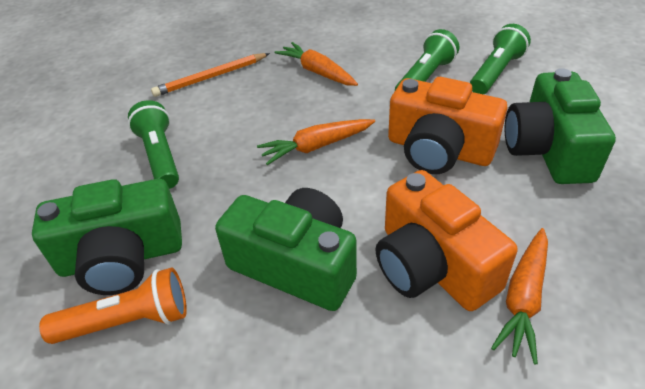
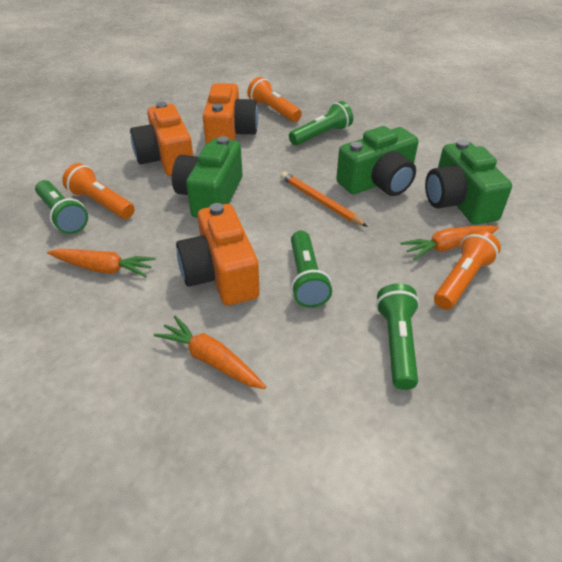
green flashlight: [128,100,179,189] [395,29,459,90] [470,24,531,94] = 3 -> [35,180,88,234] [289,101,353,146] [291,231,332,308] [376,283,420,390] = 4
orange camera: [375,170,517,311] [388,77,508,174] = 2 -> [130,102,193,176] [176,203,260,305] [203,83,258,144] = 3
orange flashlight: [39,267,187,344] = 1 -> [62,163,135,219] [247,77,302,122] [434,230,501,310] = 3

